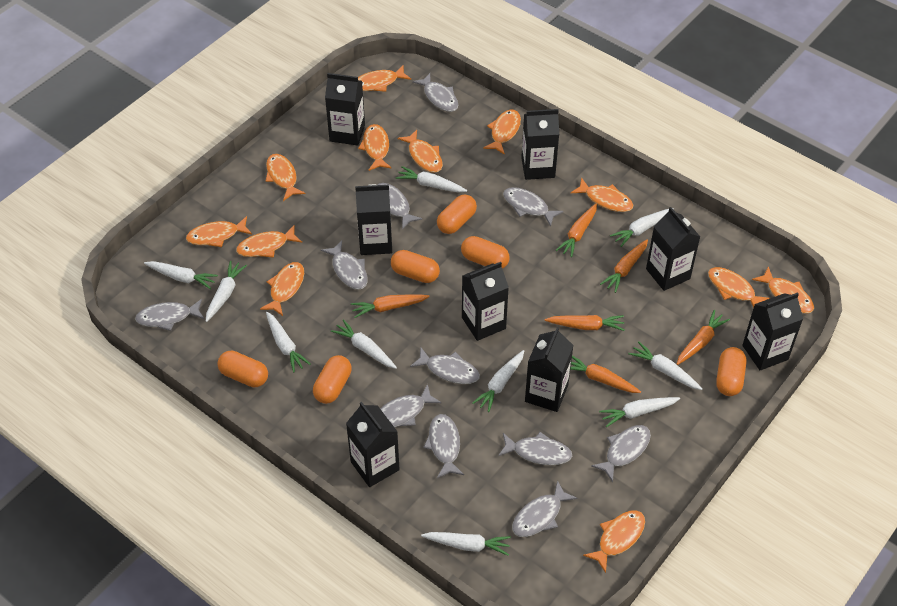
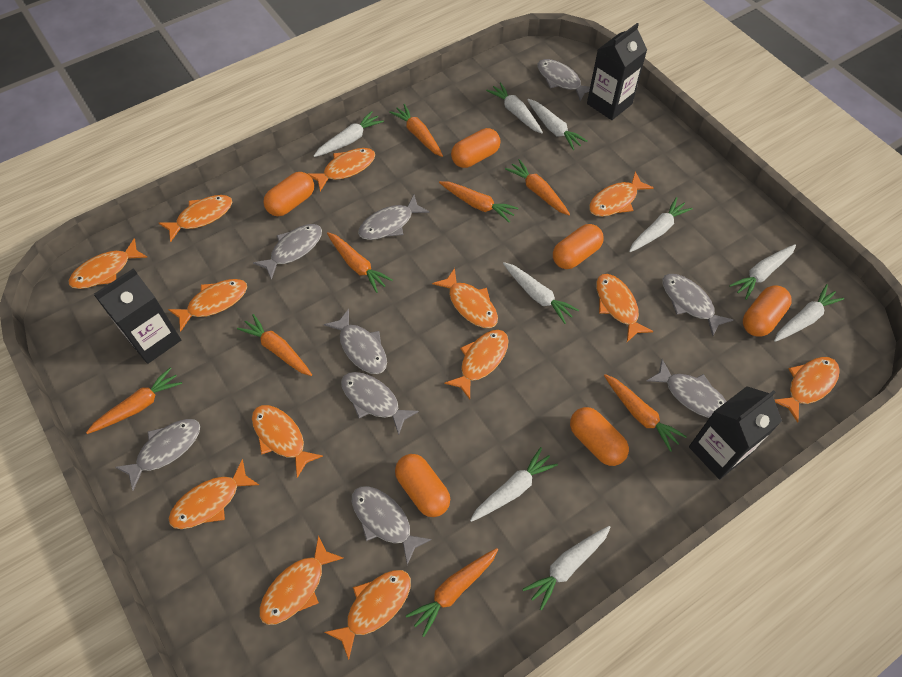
black carton: [325,73,365,146] [346,402,400,487] [355,184,392,255] [462,262,509,341] [521,109,559,180] [525,327,573,412] [646,207,700,291] [742,292,803,370] = 8 -> [94,268,181,364] [587,23,647,120] [689,386,782,479] = 3
grey fish: [135,299,204,331] [321,241,368,290] [377,183,422,229] [380,384,442,427] [410,348,480,384] [412,73,458,112] [423,414,464,478] [498,432,572,465] [503,187,564,227] [512,480,578,537] [591,425,651,482] = 11 -> [115,419,200,491] [253,224,322,280] [324,309,387,374] [341,372,419,435] [352,486,432,565] [358,195,429,240] [537,59,590,101] [646,359,727,418] [662,274,733,336] = 9
orange carrot: [351,295,430,318] [545,315,624,331] [556,203,597,257] [570,356,641,393] [600,239,648,293] [677,310,730,365] = 6 -> [86,367,182,434] [237,314,312,376] [327,232,393,293] [389,104,443,157] [406,548,498,637] [439,181,518,222] [505,159,570,215] [604,374,687,452] = 8
orange fish: [186,216,252,247] [236,225,302,258] [260,262,304,316] [266,154,305,201] [358,65,411,92] [358,124,392,171] [397,130,443,173] [483,109,521,155] [571,177,633,212] [583,510,645,573] [708,267,770,308] [752,266,814,313] = 12 -> [68,238,148,289] [159,195,232,242] [168,279,247,332] [169,459,259,529] [252,405,323,478] [259,535,343,625] [307,148,375,191] [324,570,411,660] [432,268,498,328] [444,330,509,399] [589,172,654,217] [596,274,654,342] [775,357,840,422] = 13
white carrot: [144,261,218,289] [206,261,247,322] [266,312,311,373] [331,319,397,369] [396,166,467,193] [421,532,511,556] [472,350,524,412] [599,397,680,427] [610,208,674,247] [628,341,703,390] = 10 -> [314,111,384,157] [470,447,558,522] [486,82,543,133] [503,262,579,324] [523,526,611,610] [527,99,587,150] [629,197,693,252] [729,244,796,300] [774,284,844,342] = 9

